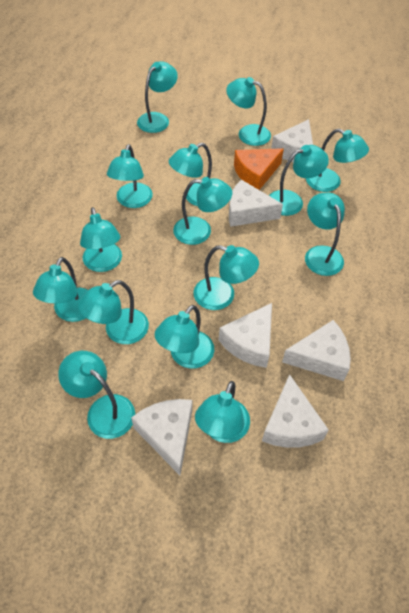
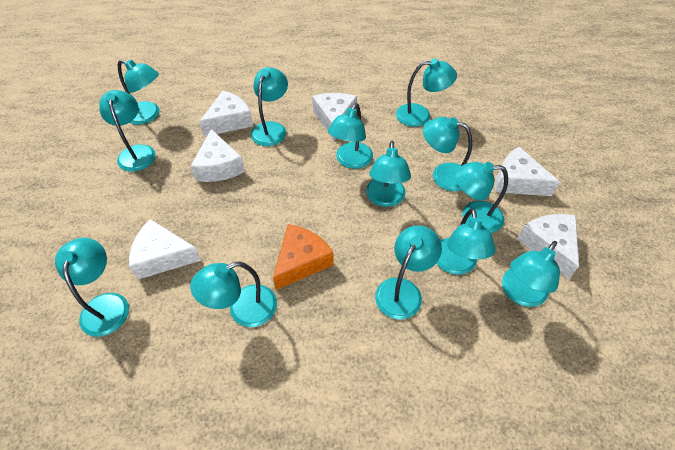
turquoise lamp: [33,257,88,322] [58,351,135,439] [78,280,149,344] [80,207,122,272] [107,144,153,208] [137,61,178,133] [155,305,214,369] [169,143,212,206] [173,177,232,245] [193,245,259,310] [195,381,250,443] [226,77,271,146] [269,145,329,216] [305,193,345,276] [306,129,369,192] = 15 -> [55,238,129,337] [99,90,156,172] [118,59,159,125] [190,262,277,327] [251,67,288,146] [328,103,373,169] [366,141,411,207] [375,225,442,320] [396,58,457,127] [423,117,472,192] [437,208,495,275] [455,162,508,233] [502,241,560,307] = 13

